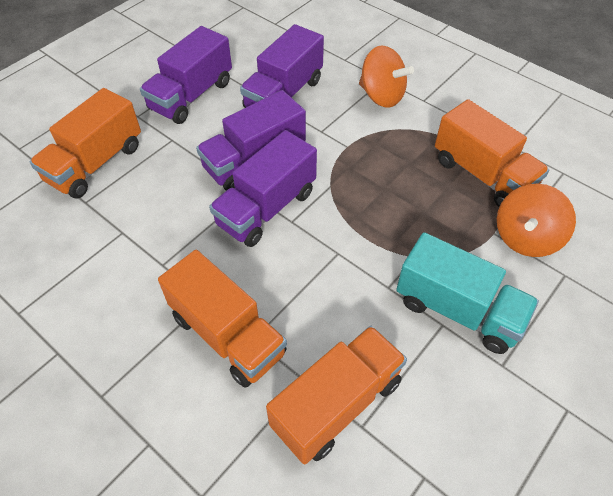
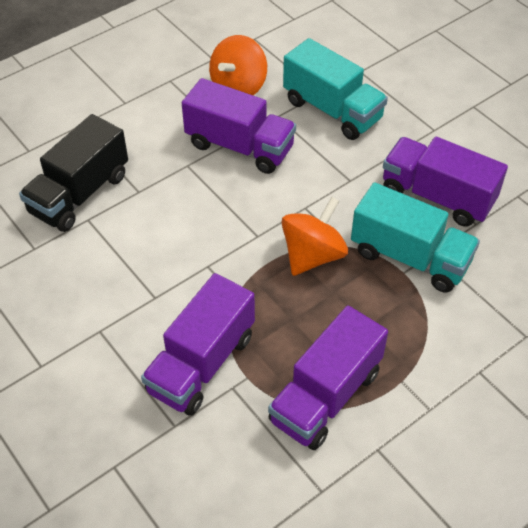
black truck: none = 0 -> [19,114,128,232] = 1
orange truck: [30,88,141,199] [158,250,287,388] [266,326,407,464] [435,99,549,207] = 4 -> none = 0
turquoise truck: [396,232,539,354] = 1 -> [283,38,388,140] [351,182,480,293] = 2

